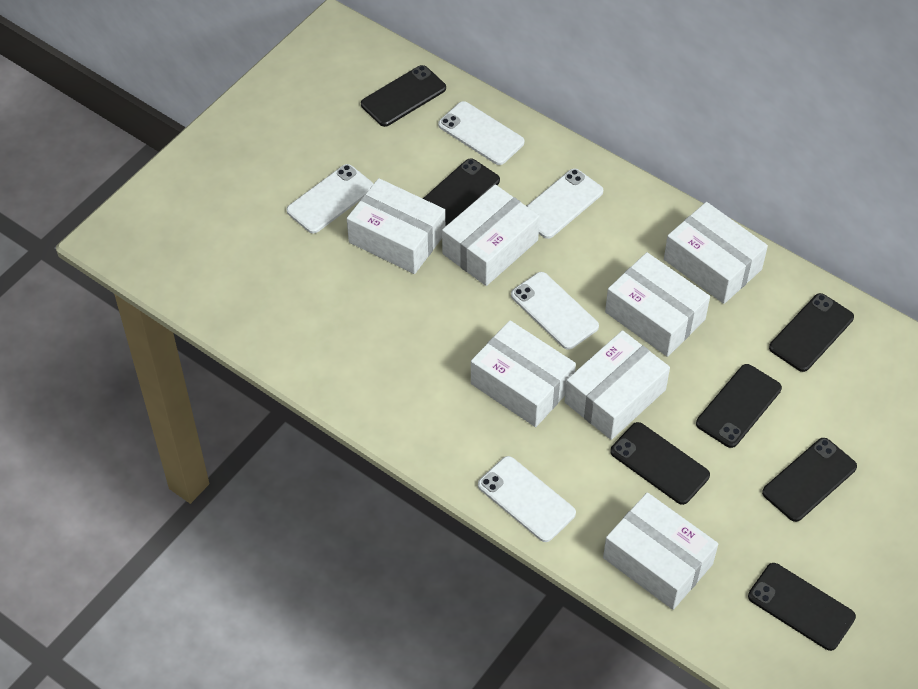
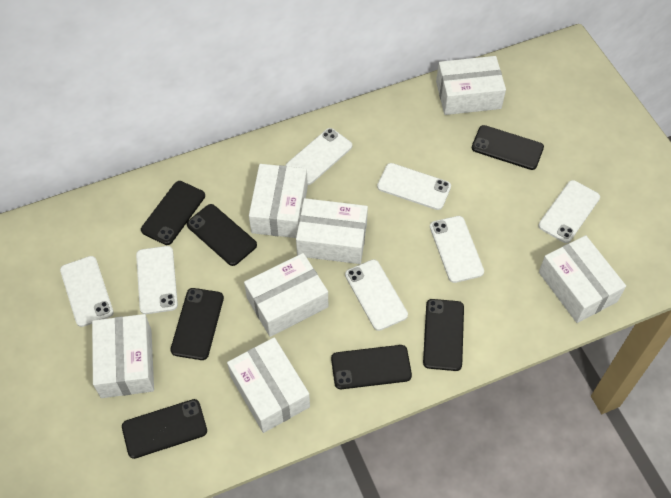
white phone: [287,164,373,234] [438,101,524,165] [478,456,576,542] [511,272,599,350] [527,169,603,239] = 5 -> [60,256,114,327] [136,246,178,314] [286,128,352,185] [345,259,408,331] [377,163,451,210] [430,216,484,283] [538,180,600,243] = 7

